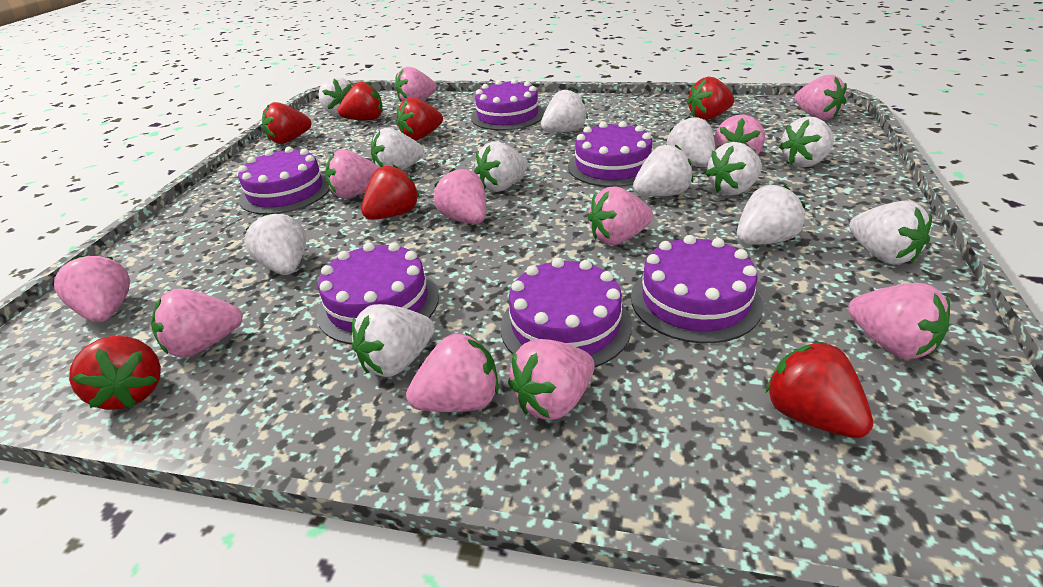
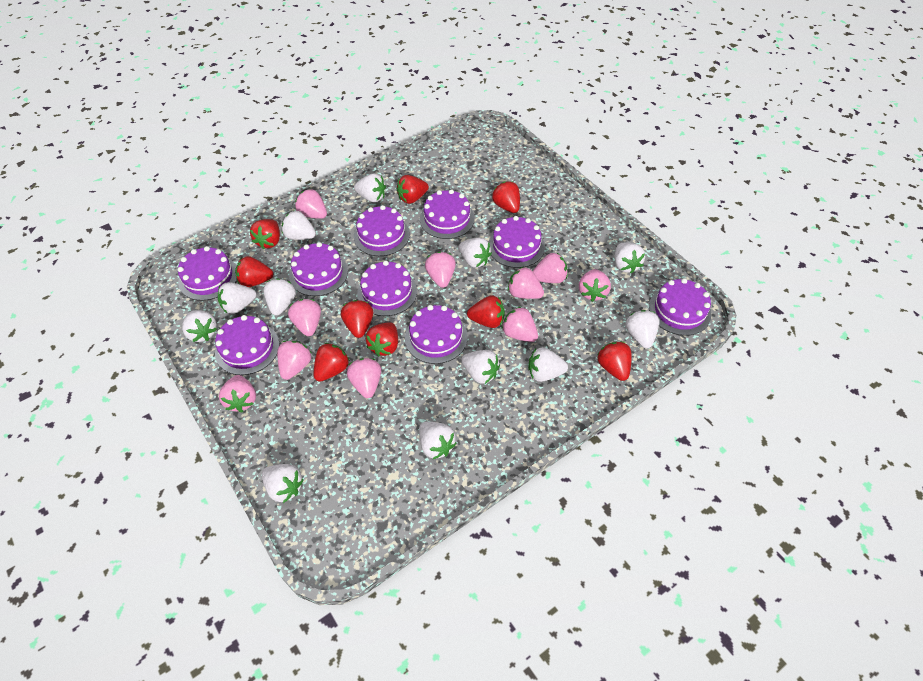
pink strawberry: [54,255,130,322] [151,289,243,358] [325,149,380,199] [395,67,437,102] [406,333,499,412] [434,168,486,224] [508,339,595,420] [587,187,653,245] [714,115,765,155] [794,75,847,120] [848,283,950,359] = 11 -> [219,375,256,412] [277,341,311,380] [288,299,321,336] [295,189,327,219] [347,358,381,398] [425,252,456,288] [501,306,538,342] [508,267,544,299] [533,253,568,283] [579,269,611,302] = 10
purple cake: [238,147,330,215] [316,242,439,345] [471,79,545,131] [500,258,632,368] [568,121,652,187] [631,235,763,343] = 6 -> [178,246,237,301] [215,315,280,375] [289,242,348,296] [354,205,410,256] [357,261,417,316] [405,305,468,364] [420,189,475,239] [489,216,545,268] [649,278,711,336] = 9
red strawberry: [69,336,161,410] [262,102,311,144] [338,82,383,121] [361,165,420,220] [397,97,443,140] [687,77,734,120] [766,342,873,438] = 7 -> [235,256,274,287] [250,219,280,249] [314,343,350,382] [341,300,373,338] [366,322,398,356] [397,175,429,204] [467,295,505,328] [492,181,520,213] [597,342,632,381] = 9

